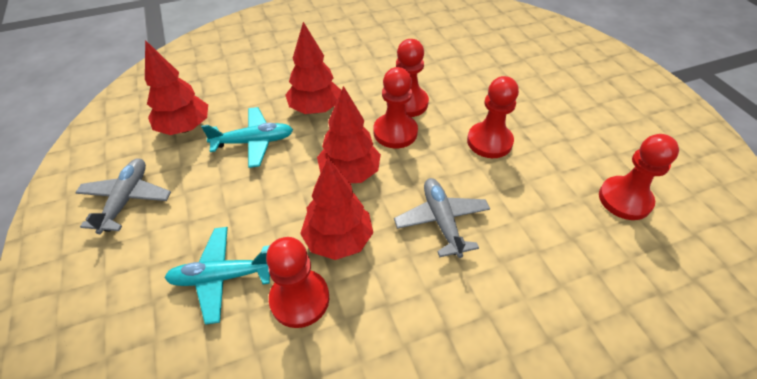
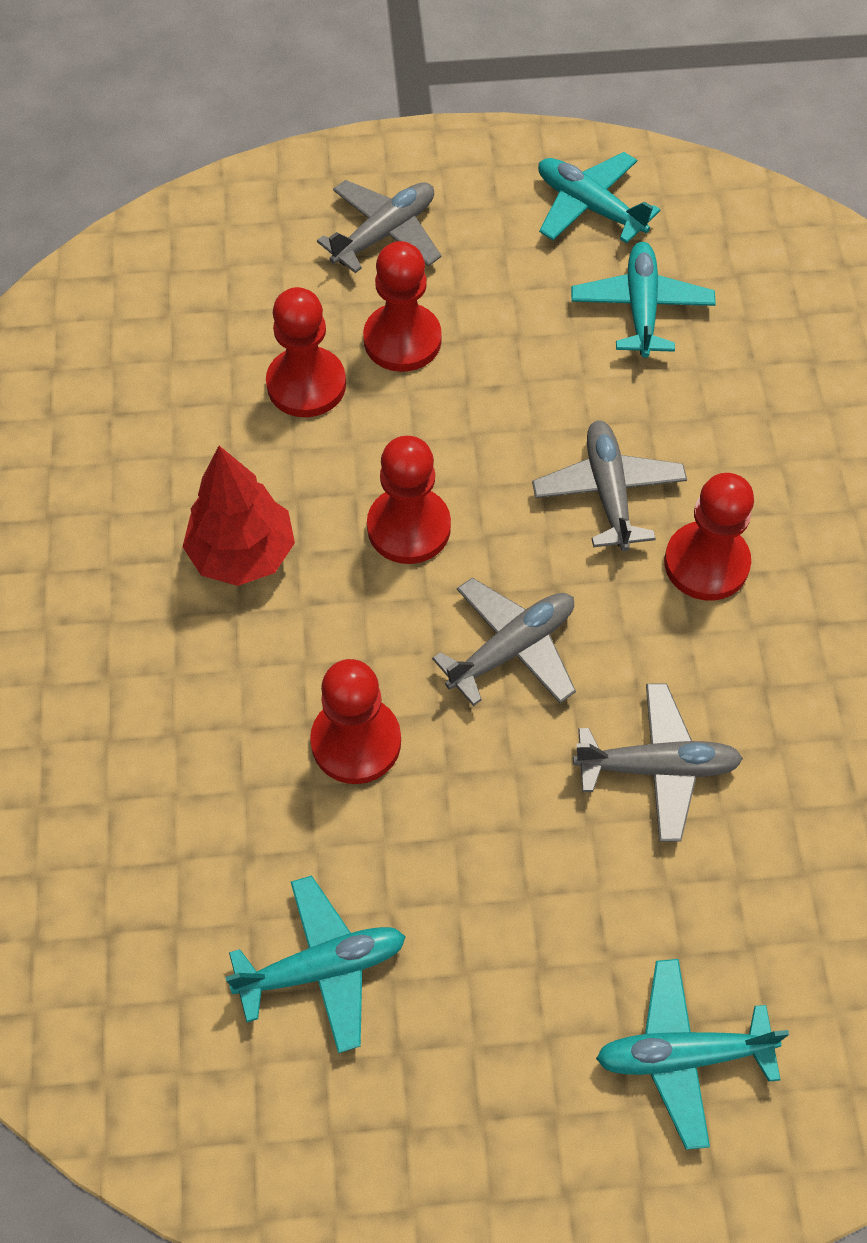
grey plane: [75,158,171,234] [394,178,490,258] = 2 -> [317,180,441,273] [432,578,576,706] [532,420,687,551] [573,683,743,842] = 4
red tree: [145,40,208,135] [286,22,341,114] [300,157,373,260] [317,86,381,183] = 4 -> [183,446,295,586] = 1
turquoise plane: [165,227,270,325] [201,107,293,168] = 2 -> [225,875,406,1053] [538,152,660,243] [571,242,716,358] [596,959,789,1150] = 4

